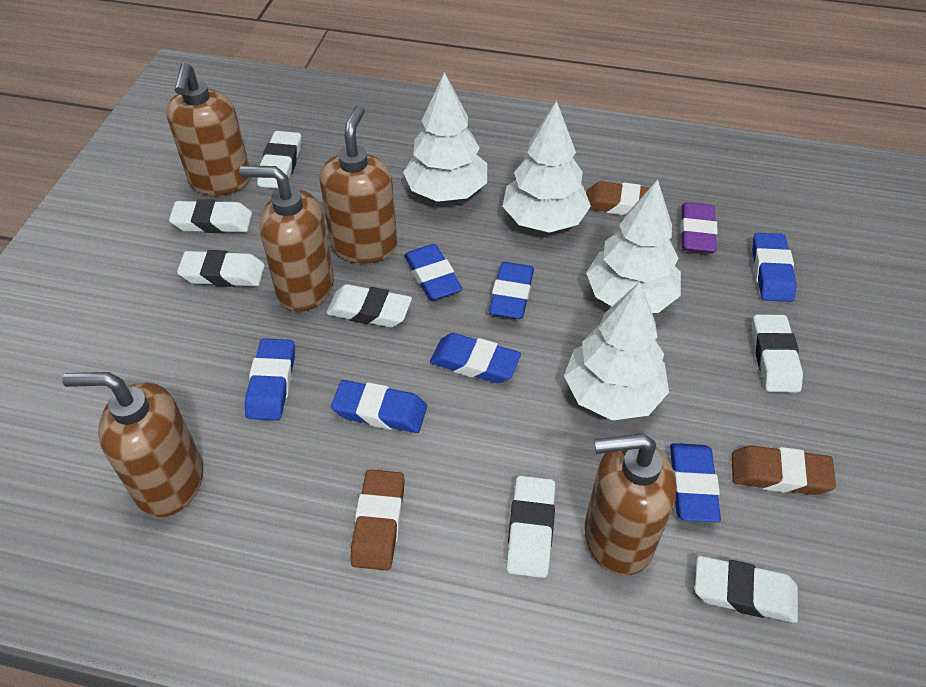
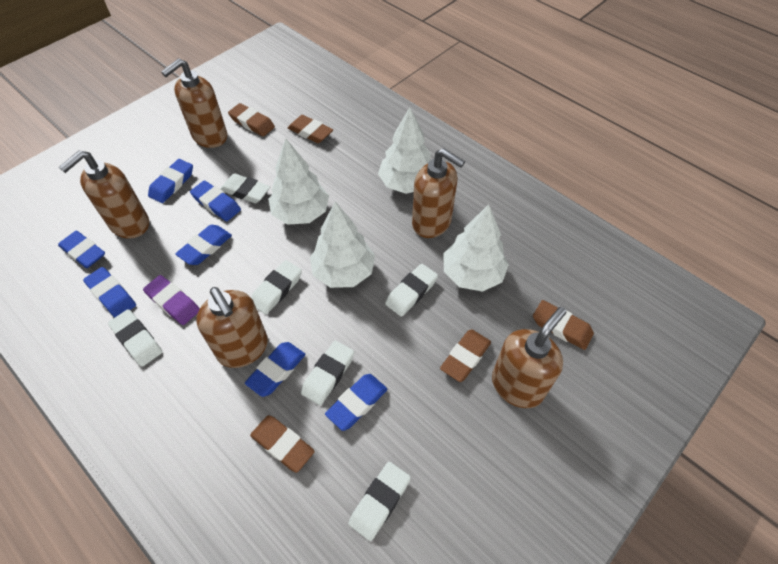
brown eraser: [350,470,405,571] [586,181,662,215] [732,445,836,495] = 3 -> [228,103,275,136] [250,415,315,473] [288,115,333,143] [440,329,491,382] [533,300,594,350] = 5
white eraser: [169,199,252,233] [177,250,265,287] [257,131,301,189] [326,284,412,327] [506,476,555,578] [695,556,798,623] [752,314,803,393] = 7 -> [108,309,162,367] [220,173,270,203] [251,260,302,314] [301,341,354,405] [348,462,411,541] [385,264,438,317] = 6

